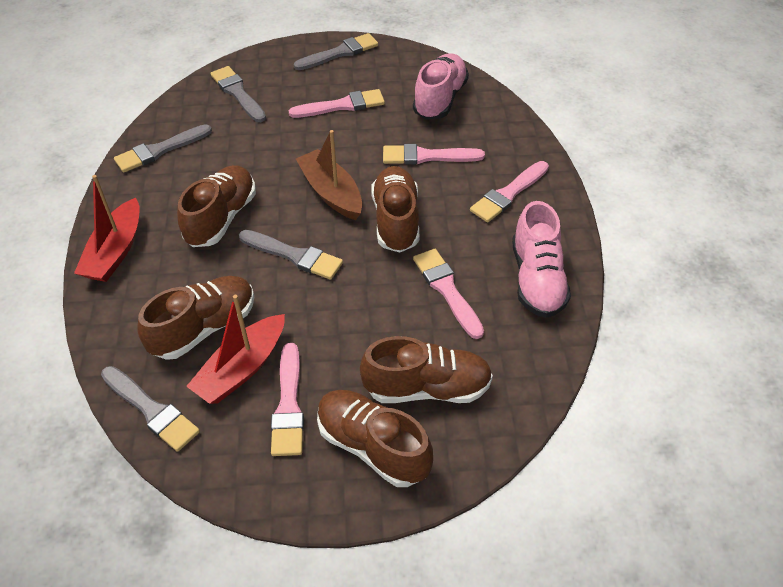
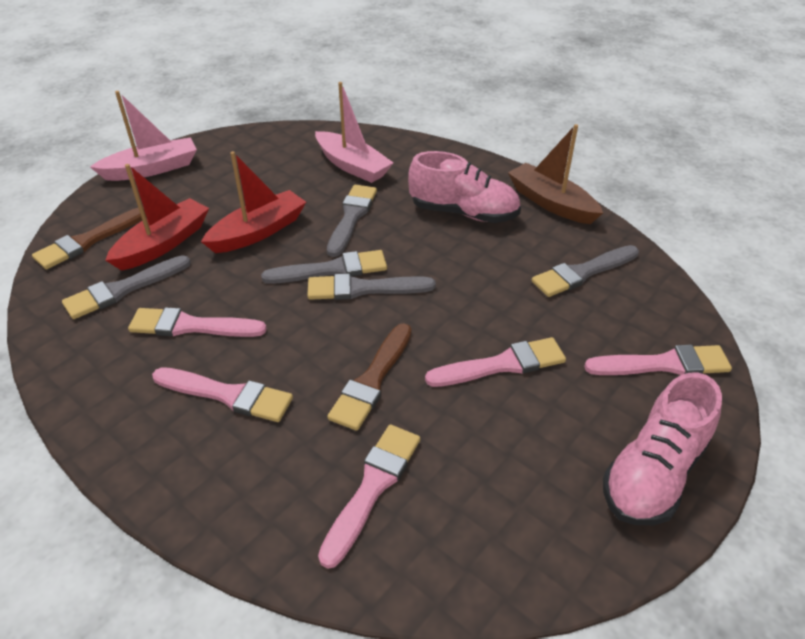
brown brush: none = 0 -> [32,208,146,269] [327,323,412,431] = 2
brown shoe: [137,276,254,360] [177,165,256,247] [317,390,433,487] [360,336,493,403] [371,166,419,253] = 5 -> none = 0
pink boat: none = 0 -> [90,91,197,181] [315,82,393,183] = 2

